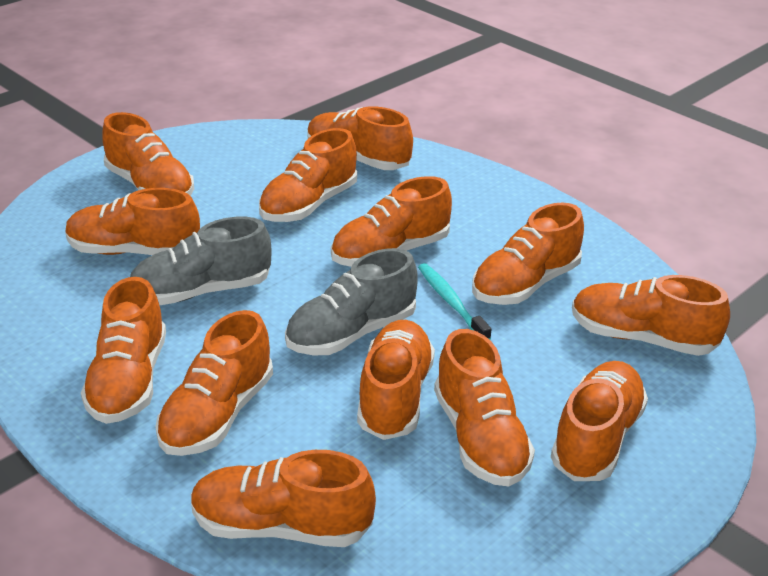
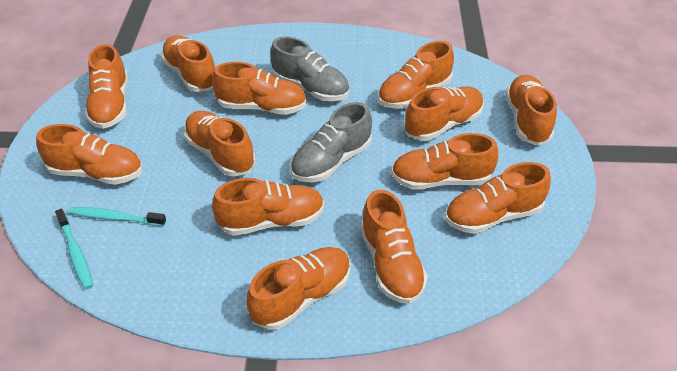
turquoise toothbrush: [418,263,492,340] = 1 -> [55,209,93,289] [69,207,166,226] = 2

